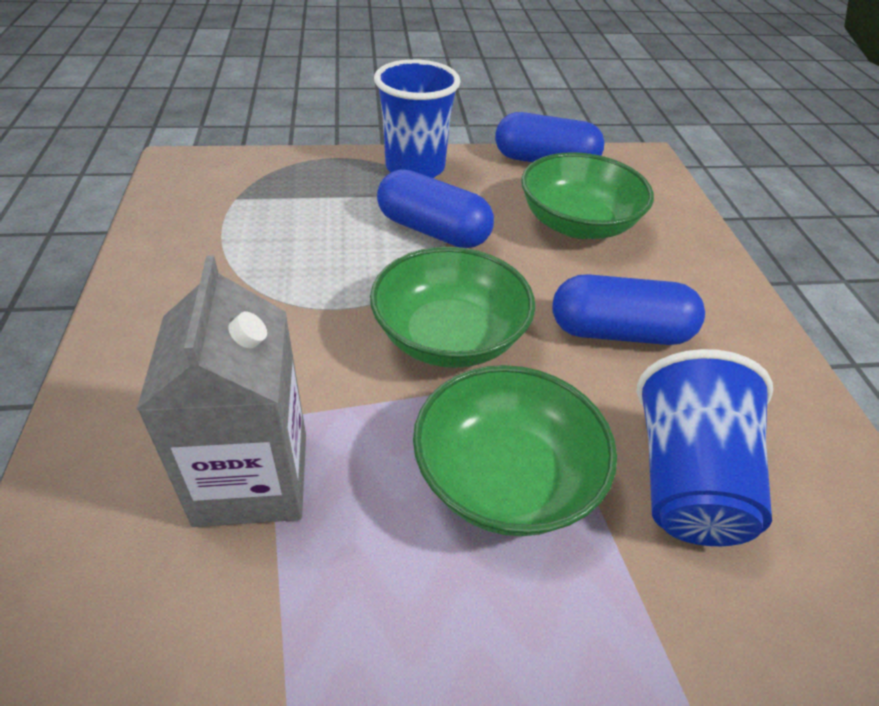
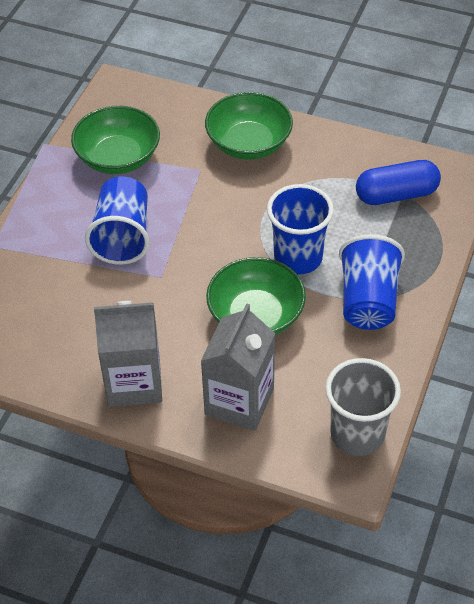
blue capsule: [377,169,494,248] [495,112,604,162] [552,274,705,345] = 3 -> [356,160,441,205] = 1
blue cup: [374,59,461,178] [637,349,773,546] = 2 -> [85,177,150,265] [267,184,334,274] [339,234,405,330] = 3
grey carton: [136,256,306,527] = 1 -> [94,301,162,407] [201,304,275,431] = 2
grey cup: none = 0 -> [325,358,401,456] = 1

